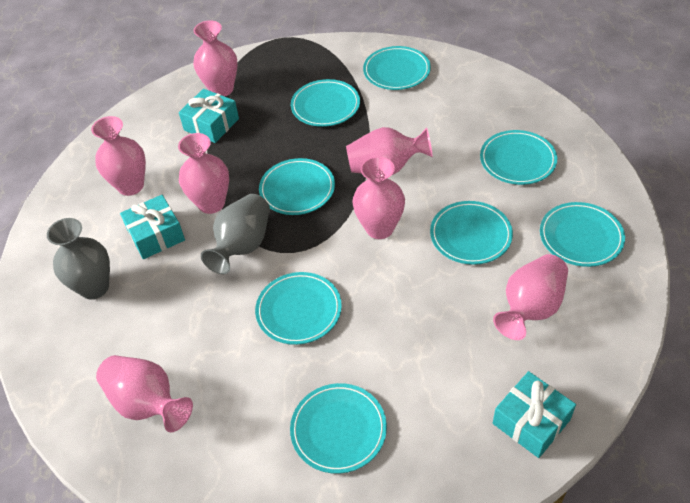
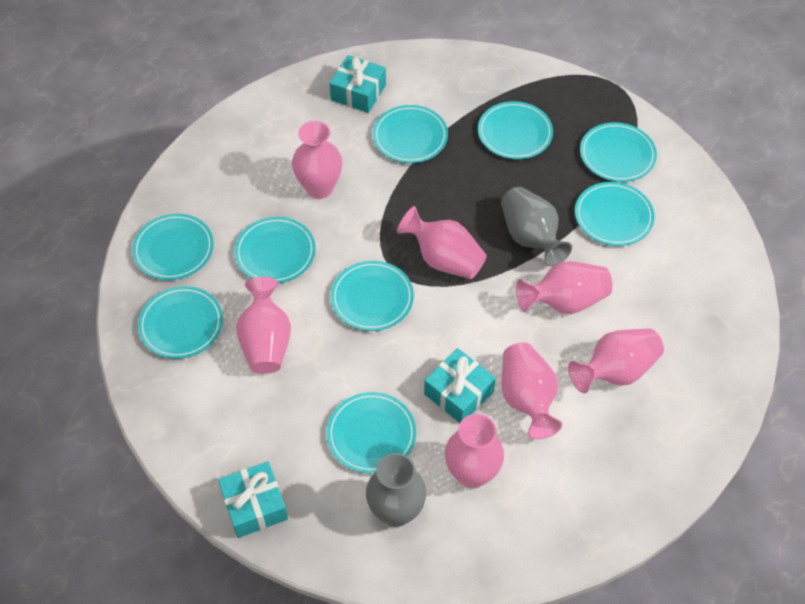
turquoise plate: [255,272,342,345] [259,158,335,215] [290,383,387,474] [291,79,360,127] [363,46,431,90] [430,201,513,265] [480,130,557,185] [540,202,625,267] = 8 -> [132,214,214,280] [138,286,223,359] [235,217,316,283] [327,392,416,474] [331,261,414,331] [373,105,448,163] [478,101,553,159] [575,182,655,246] [580,122,657,182] = 9

